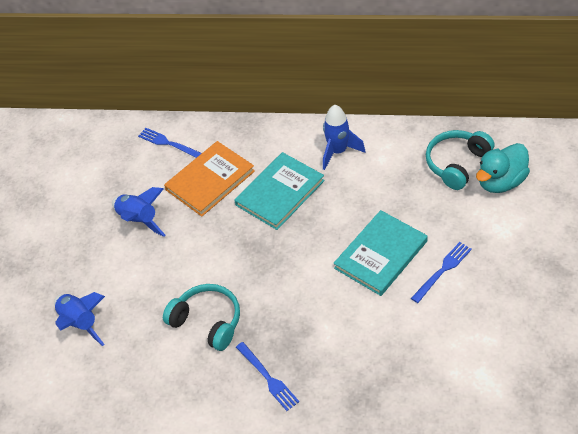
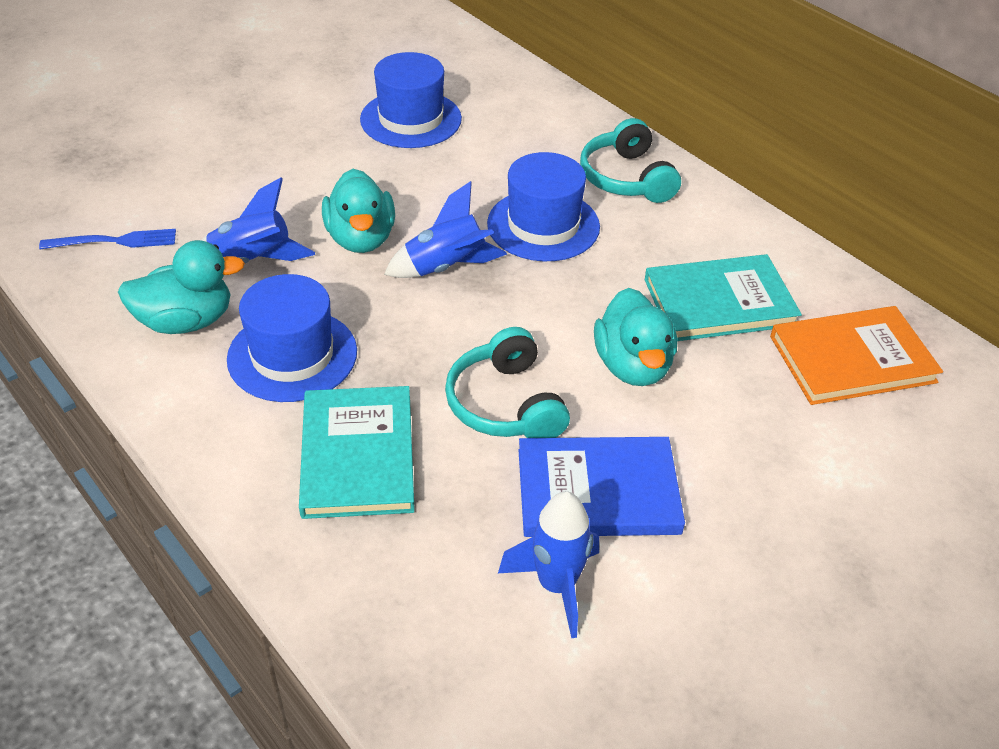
blue book: none = 0 -> [518,437,685,537] = 1
blue fork: [138,128,202,158] [236,342,299,411] [411,242,472,303] = 3 -> [39,229,176,249] = 1
blue hat: none = 0 -> [227,274,357,402] [360,52,462,148] [487,152,600,261] = 3
turquoise duck: [476,143,530,193] = 1 -> [118,240,245,334] [322,169,395,253] [594,288,677,386] = 3

